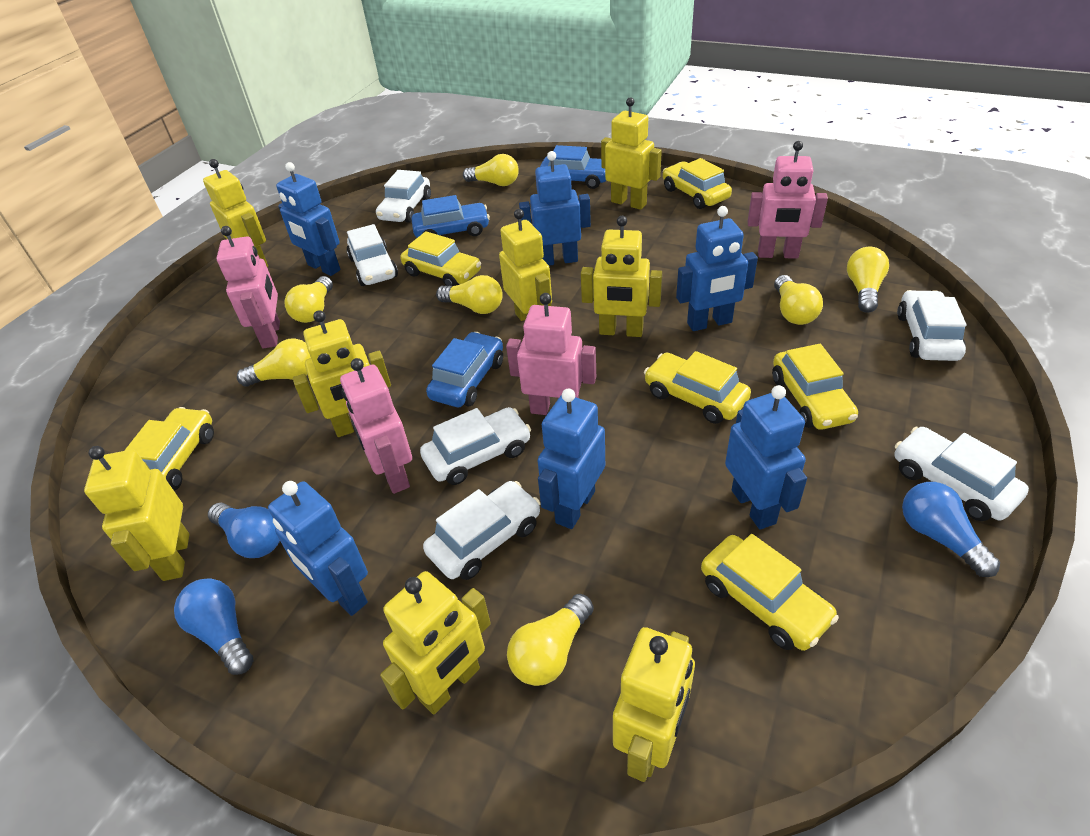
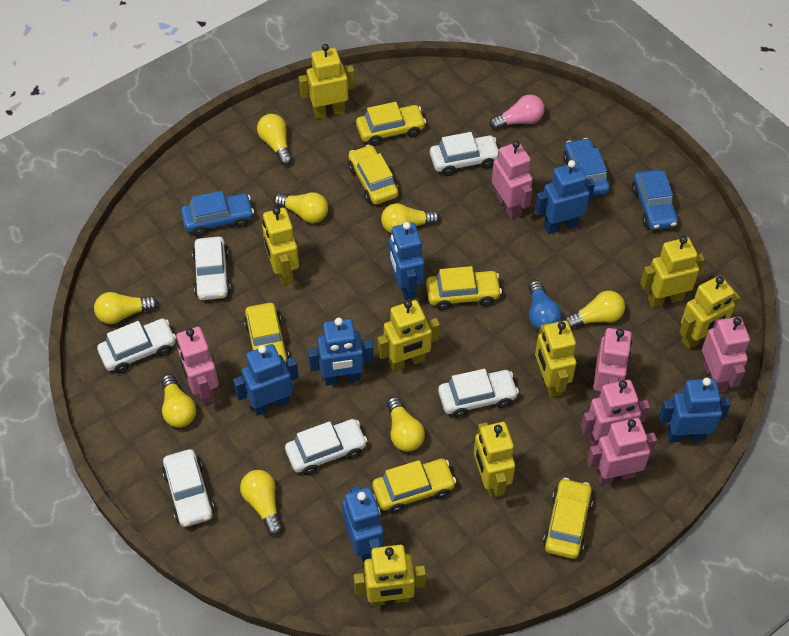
blue light bulb: [174,578,254,675] [208,503,280,558] [902,482,1000,577] = 3 -> [529,280,562,330] = 1
pink light bulb: none = 0 -> [490,95,545,130] = 1
pink robot: [217,226,280,348] [340,358,412,494] [506,293,596,415] [748,141,828,259] = 4 -> [176,327,219,404] [492,141,533,220] [581,380,650,446] [587,418,657,485] [593,328,632,398] [702,317,750,393] = 6
yellow light bulb: [237,339,311,387] [284,276,333,323] [436,275,503,314] [463,154,519,186] [507,594,594,686] [774,275,823,325] [847,247,889,312] = 7 -> [94,292,158,324] [161,374,196,428] [240,470,283,535] [257,114,293,165] [274,192,328,223] [381,203,440,233] [387,397,425,452] [564,291,625,329] = 8

